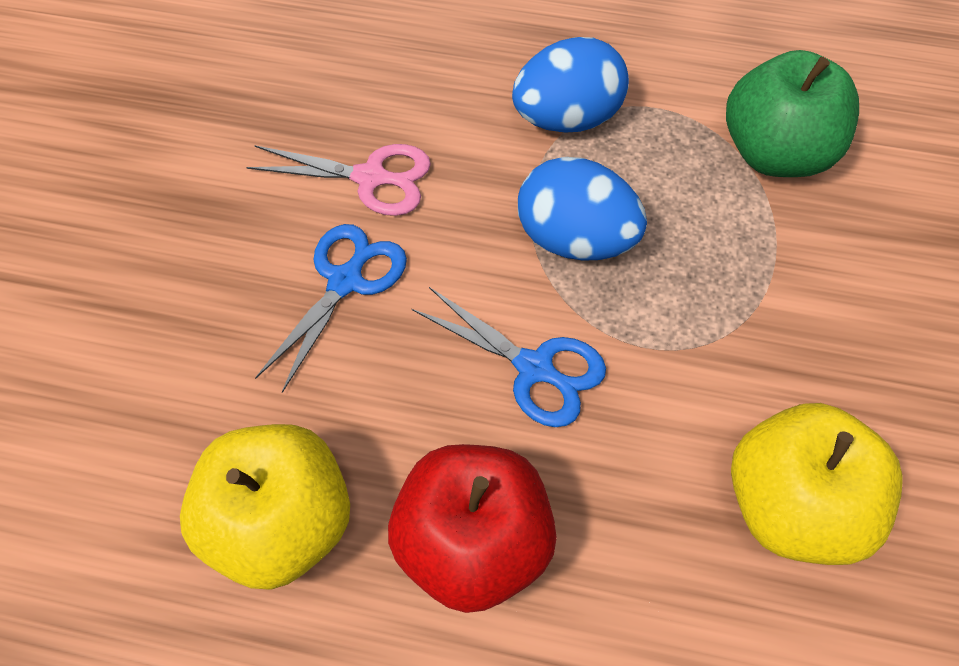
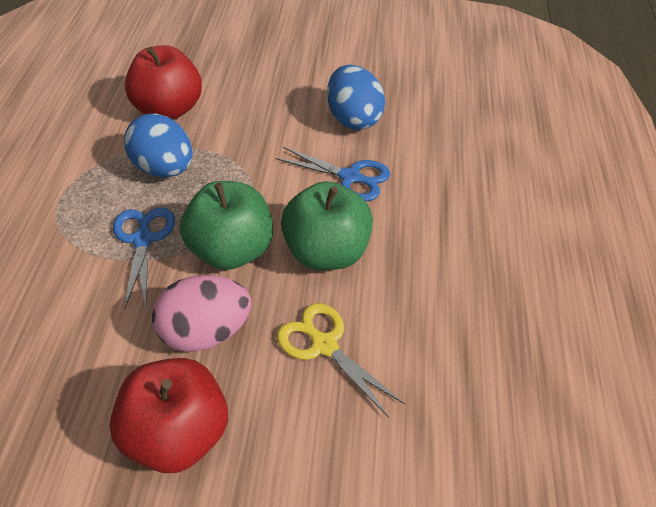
green apple: [726,50,859,177] = 1 -> [180,181,273,270] [281,181,373,270] = 2
pink egg: none = 0 -> [152,275,252,352] = 1
pink scissors: [246,144,431,216] = 1 -> none = 0
red apple: [388,444,557,613] = 1 -> [110,358,228,473] [125,45,202,120] = 2
yellow apple: [180,424,350,590] [731,403,903,565] = 2 -> none = 0
yellow scissors: none = 0 -> [277,303,405,418] = 1

